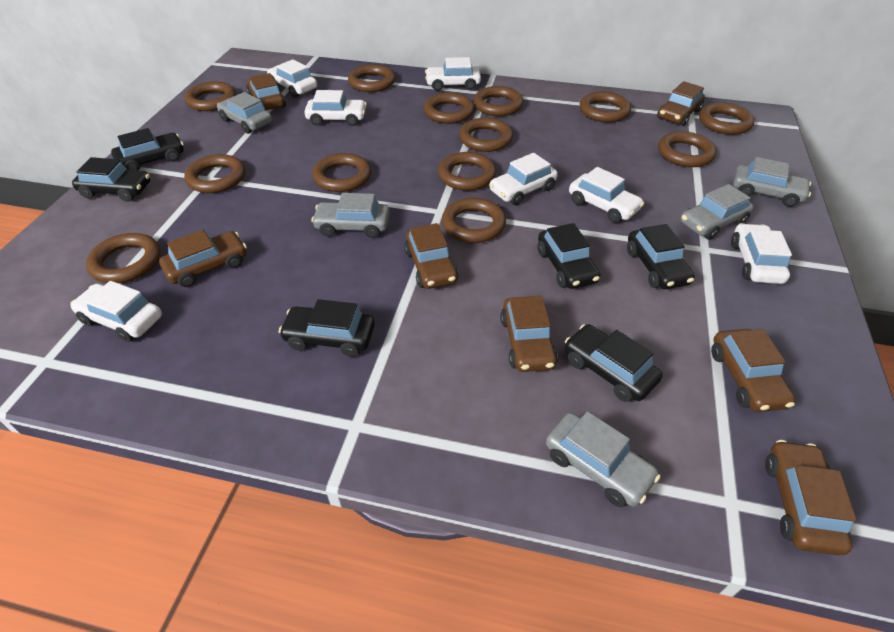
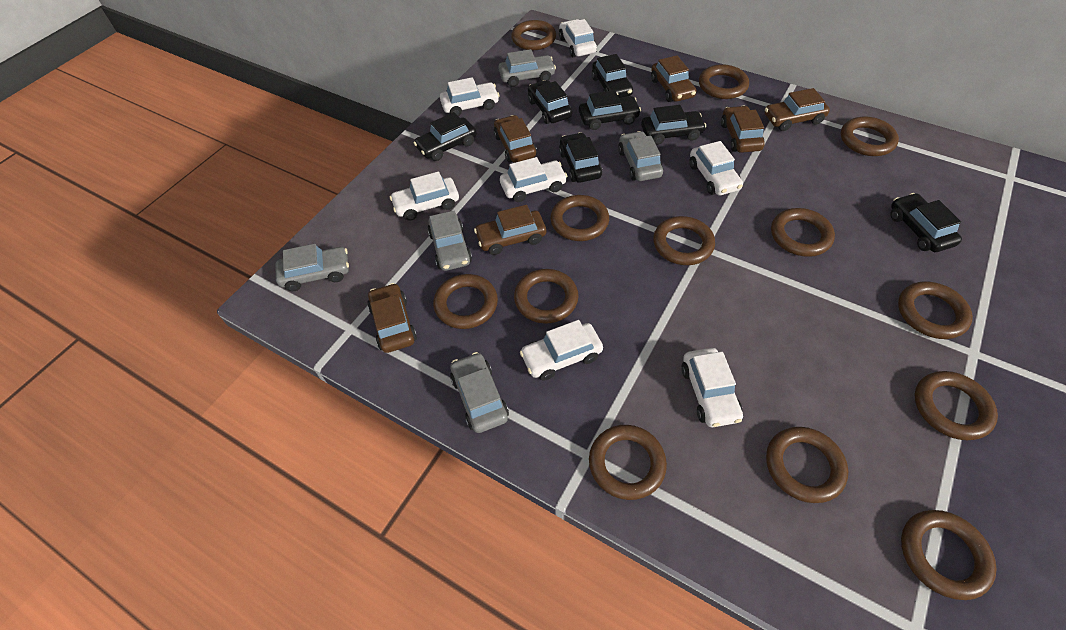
black car: [72,157,150,202] [111,128,184,170] [279,299,375,357] [537,223,600,289] [565,324,663,402] [627,224,695,289] = 6 -> [414,112,476,161] [528,80,572,124] [559,132,602,183] [579,90,641,130] [592,54,633,98] [641,105,706,145] [890,193,962,252] = 7
brown car: [159,230,247,287] [246,73,286,110] [404,223,459,289] [500,296,558,372] [657,81,705,126] [711,329,796,412] [765,440,857,555] = 7 -> [367,283,417,353] [474,205,546,255] [494,115,537,163] [651,55,696,102] [721,106,765,153] [765,88,830,131] = 6

